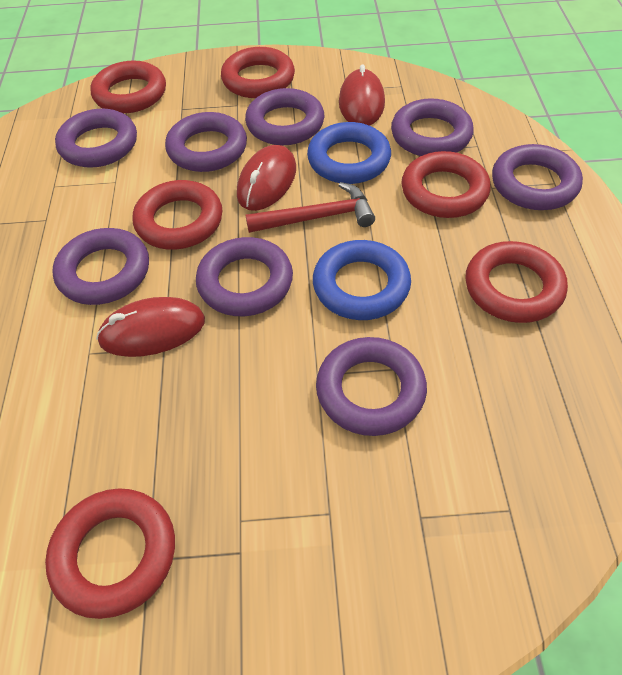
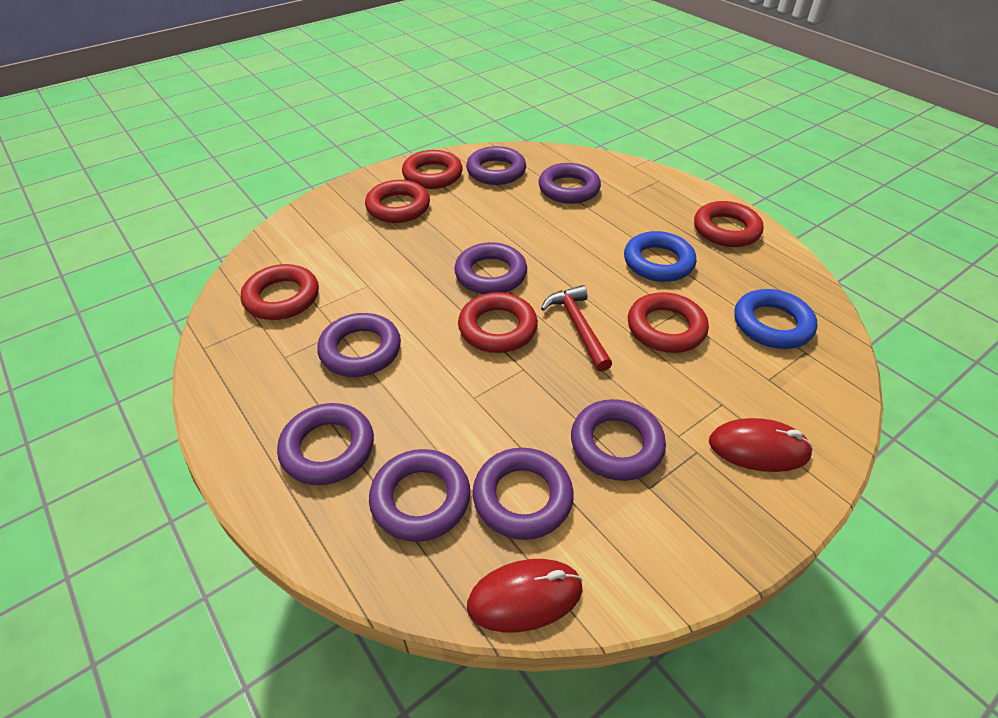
red mouse: [96,297,205,357] [237,145,296,211] [339,64,385,126] = 3 -> [467,559,583,633] [709,418,813,472] = 2

